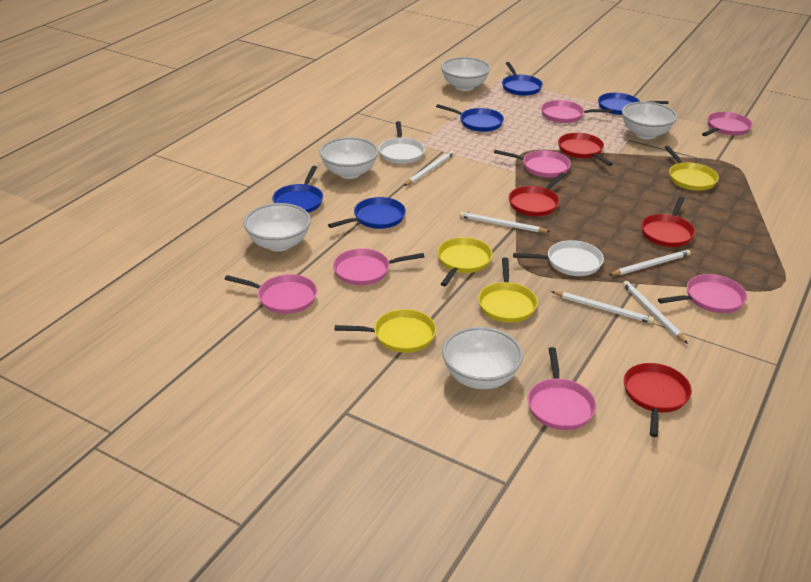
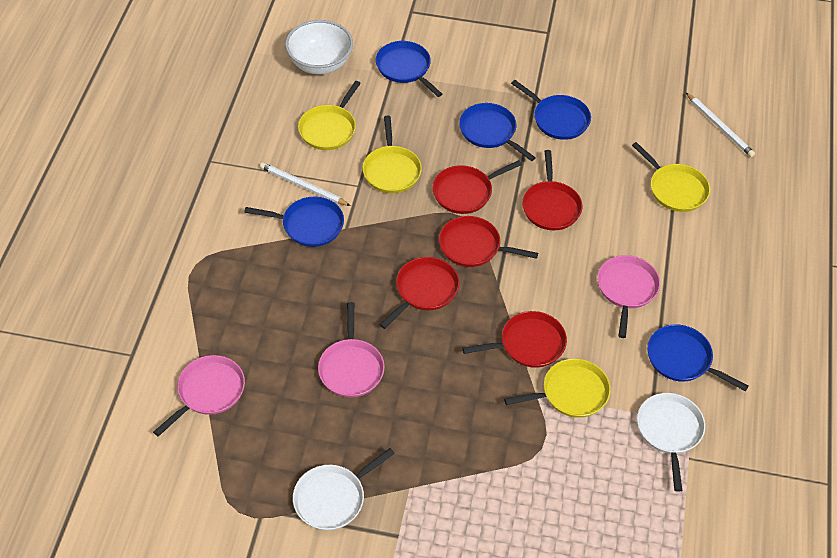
pink pan: [225,274,317,314] [333,248,424,285] [494,150,571,178] [528,347,596,430] [541,100,612,123] [658,274,747,313] [702,112,753,136] = 7 -> [153,355,245,437] [318,302,385,397] [597,255,660,338] = 3
red pan: [509,173,565,216] [558,133,613,166] [624,363,692,437] [641,197,695,247] = 4 -> [380,257,459,329] [432,160,522,214] [439,216,538,267] [462,311,567,368] [522,150,582,230] = 5
white bowl: [244,203,311,251] [319,137,378,179] [441,57,491,91] [442,327,523,389] [622,101,677,139] = 5 -> [285,20,353,74] = 1
white pencil: [404,151,454,186] [460,212,550,233] [551,291,654,324] [609,250,691,275] [623,281,688,344] = 5 -> [260,162,351,206] [686,93,755,157] = 2

